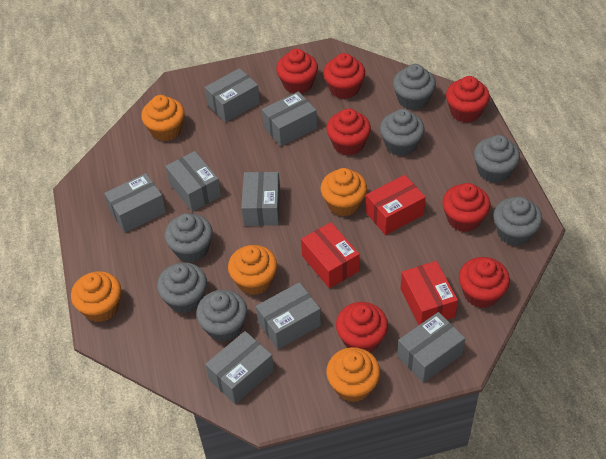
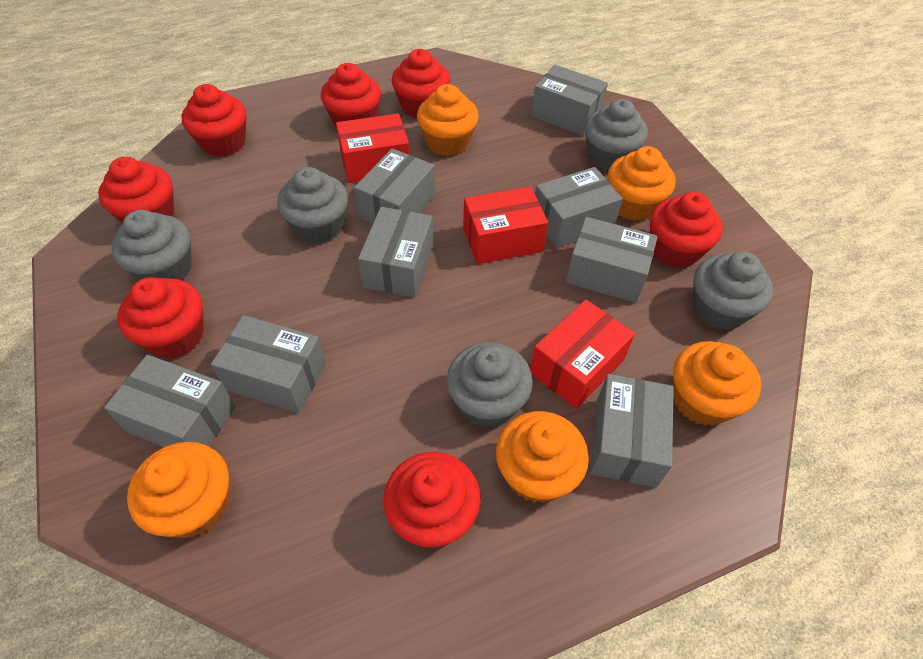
grey cupcake: [157,262,207,313] [165,213,213,262] [196,290,247,342] [380,109,424,156] [393,64,436,110] [474,135,520,183] [493,196,542,246] = 7 -> [111,210,192,280] [277,167,348,244] [447,342,533,428] [585,99,648,170] [693,251,773,330] = 5

